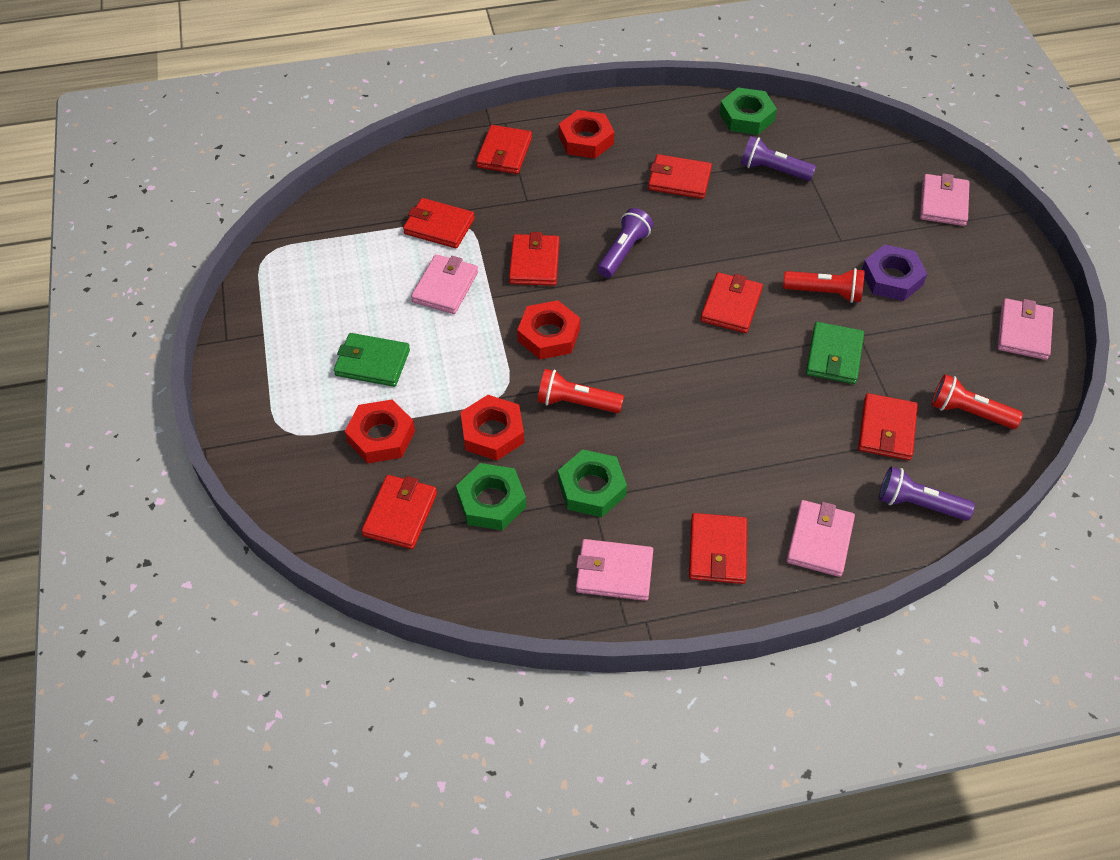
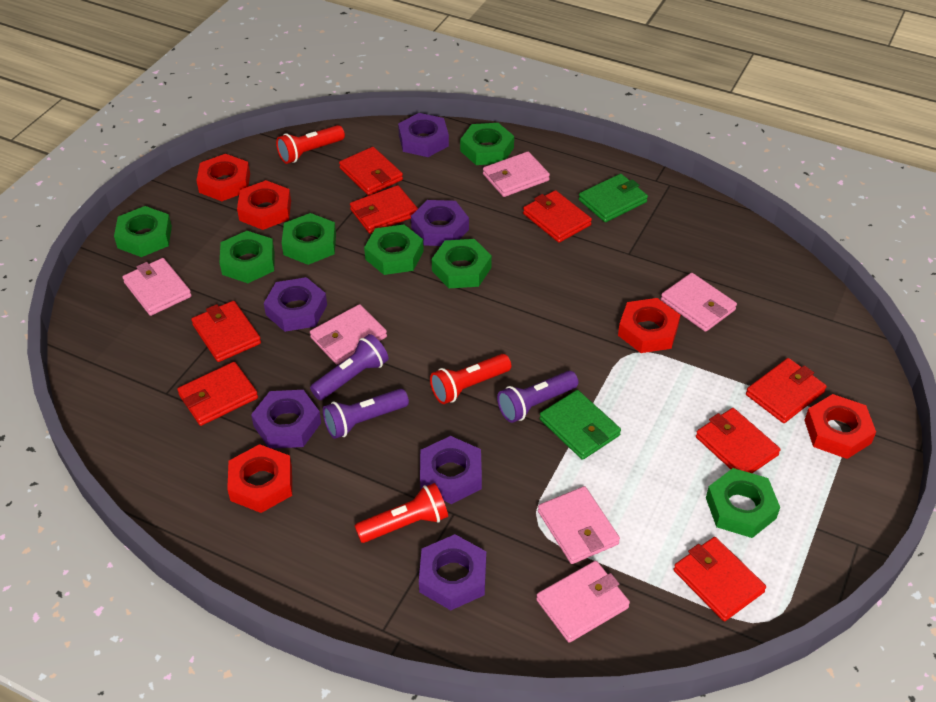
green nut: [456,463,526,531] [558,449,627,517] [719,87,777,135] = 3 -> [114,206,172,257] [219,231,274,283] [282,213,336,265] [364,224,424,275] [432,239,492,288] [460,123,514,165] [706,468,780,538] = 7
pink wallet: [411,254,478,314] [576,539,653,601] [786,500,855,577] [920,173,970,226] [998,298,1053,360] = 5 -> [122,258,192,316] [310,304,387,364] [483,151,550,197] [536,561,630,643] [538,486,620,564] [661,273,737,332] = 6
purple nut: [862,244,927,301] = 1 -> [251,390,321,449] [264,277,327,332] [398,113,449,157] [411,200,469,246] [419,534,486,610] [420,436,482,504] = 6
red nut: [344,399,415,463] [461,395,524,461] [517,300,580,359] [559,110,614,158] = 4 -> [196,154,250,201] [227,444,292,513] [237,180,291,230] [618,298,680,353] [804,394,876,459] = 5

